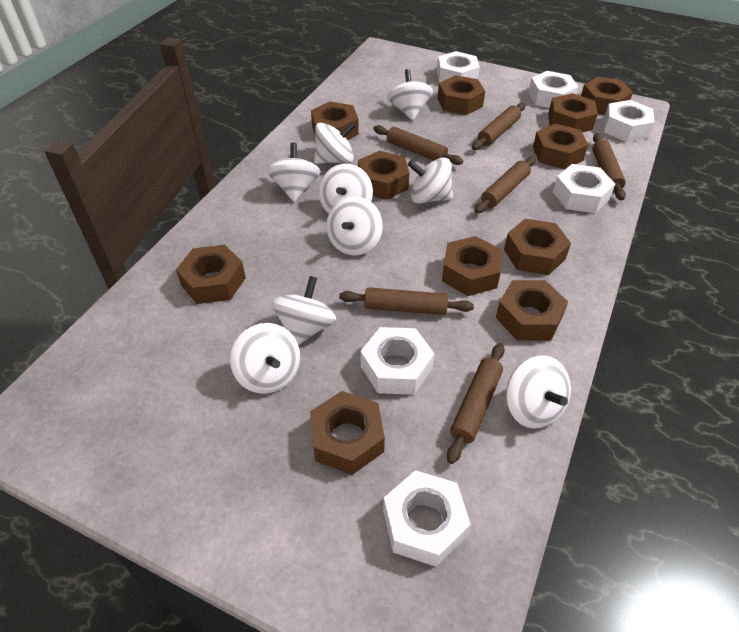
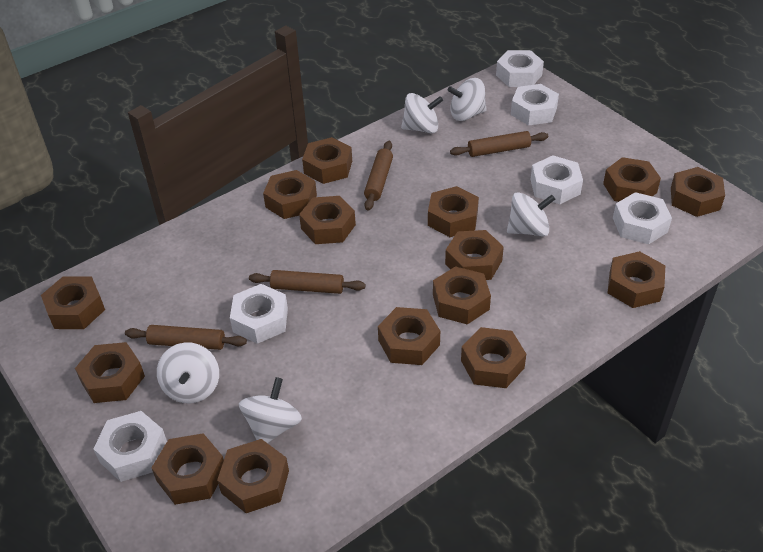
brown nut: [176,245,246,304] [310,391,385,475] [311,102,359,140] [358,151,409,200] [437,75,485,115] [442,236,502,296] [496,280,568,340] [504,219,571,275] [533,124,589,169] [548,93,598,133] [581,77,633,115] = 11 -> [41,276,105,329] [75,342,145,403] [151,433,224,505] [217,439,289,513] [263,170,317,219] [299,196,356,244] [302,137,352,184] [378,307,440,365] [428,186,479,237] [433,266,491,325] [445,230,504,280] [461,327,526,388] [603,157,661,202] [607,251,665,308] [671,167,725,217] = 15
brown rolling pin: [339,287,474,315] [373,125,463,165] [447,343,505,464] [472,102,526,150] [474,156,536,213] [592,133,626,201] = 6 -> [125,325,247,350] [249,270,366,294] [364,141,393,211] [450,131,548,157] = 4
white spinning top: [230,323,300,394] [267,143,321,202] [272,276,336,345] [314,122,356,164] [319,164,373,214] [326,196,383,256] [387,69,433,120] [408,158,453,204] [506,356,571,429] = 9 -> [157,342,219,403] [239,377,302,443] [401,93,443,133] [448,78,487,121] [507,192,555,237] = 5

